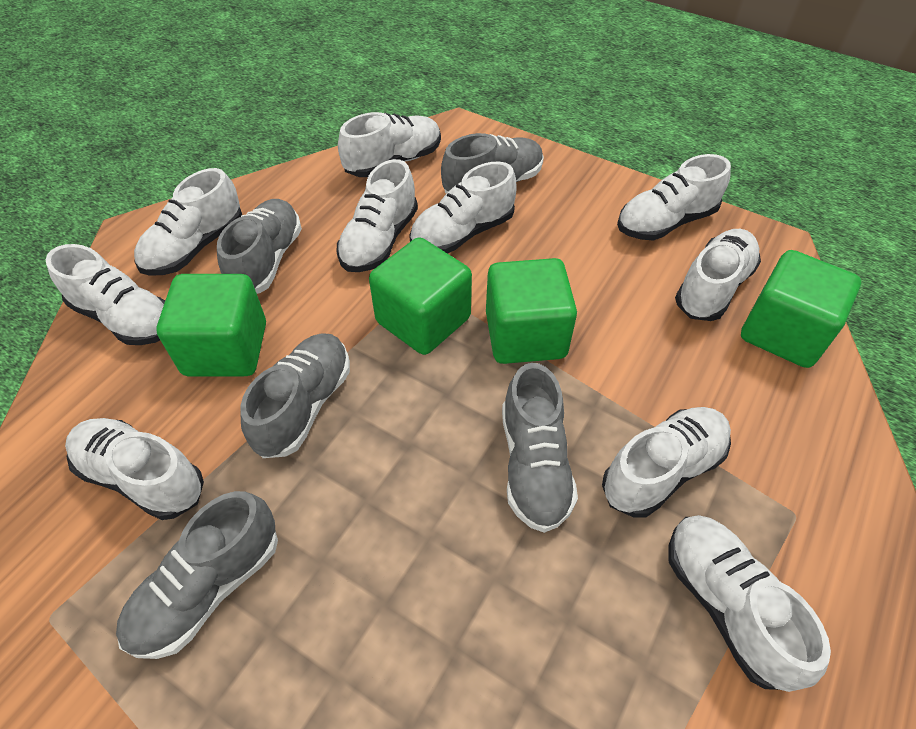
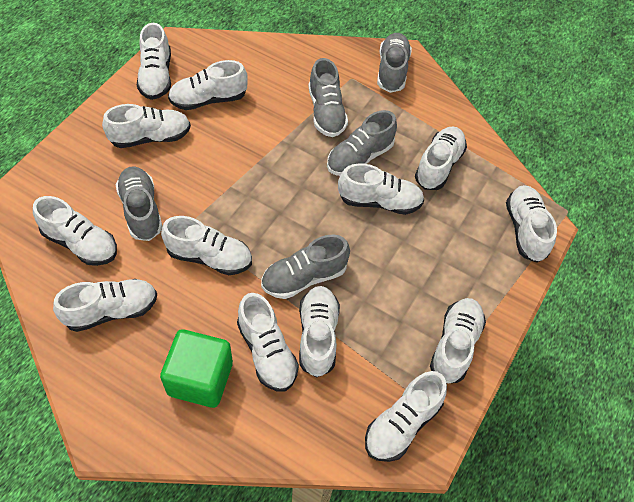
green cube: [157,274,266,376] [369,237,472,355] [486,258,577,364] [741,250,861,368] = 4 -> [160,329,233,408] = 1
white shoe: [46,244,165,345] [65,418,204,520] [134,168,242,276] [336,159,418,272] [338,112,441,177] [409,162,517,254] [602,407,731,518] [617,154,731,240] [668,515,831,692] [675,229,761,321] = 10 -> [33,196,117,266] [53,279,157,332] [102,104,191,148] [137,23,171,100] [161,216,252,275] [168,60,248,110] [237,293,299,392] [299,286,340,377] [338,163,424,215] [365,371,447,462] [415,126,467,190] [430,298,486,383] [506,185,557,263] = 13

